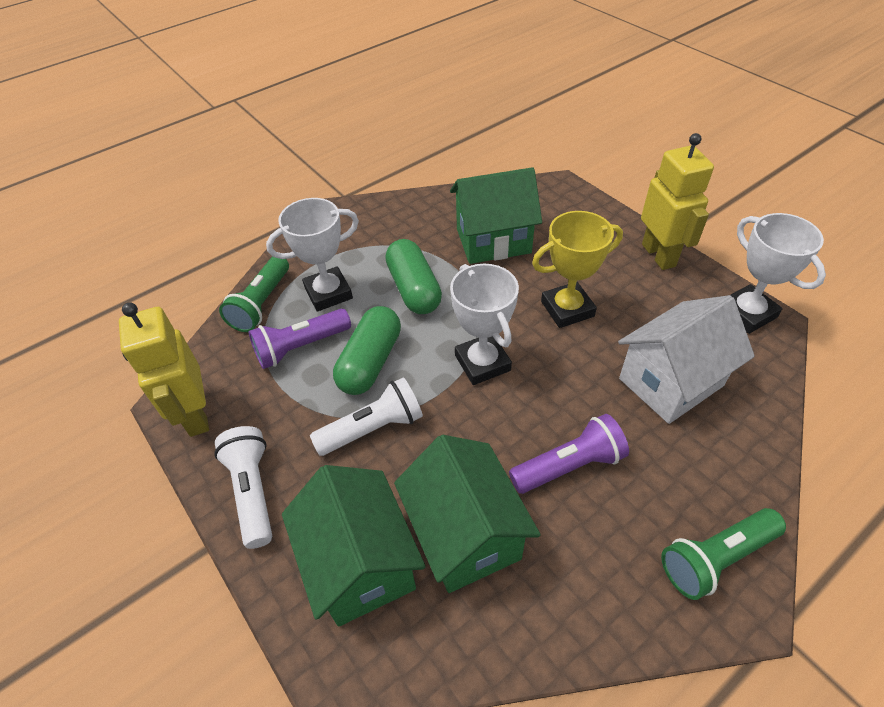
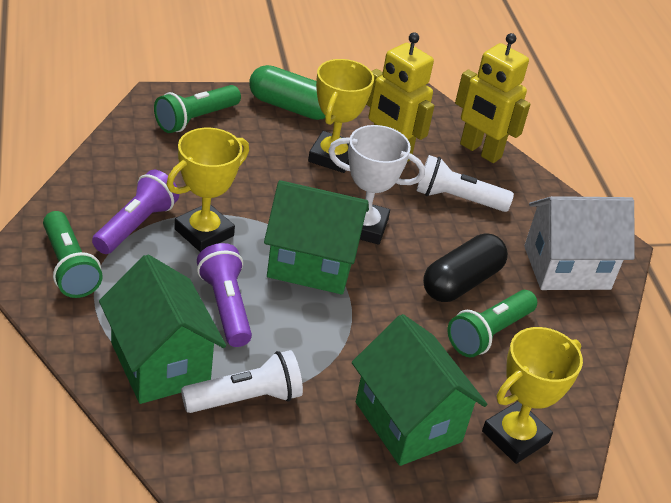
black capsule: none = 0 -> [423,233,508,302] = 1
green capsule: [333,306,401,395] [385,239,442,314] = 2 -> [249,65,325,120] = 1
green flashlight: [219,256,289,332] [661,508,786,600] = 2 -> [43,211,103,298] [154,85,241,133] [448,290,537,358] = 3
white trophy: [266,198,359,312] [450,264,519,385] [731,213,826,334] = 3 -> [328,125,425,245] = 1
yellow trophy: [532,211,623,328] = 1 -> [167,128,249,252] [308,59,374,173] [482,327,583,464] = 3

